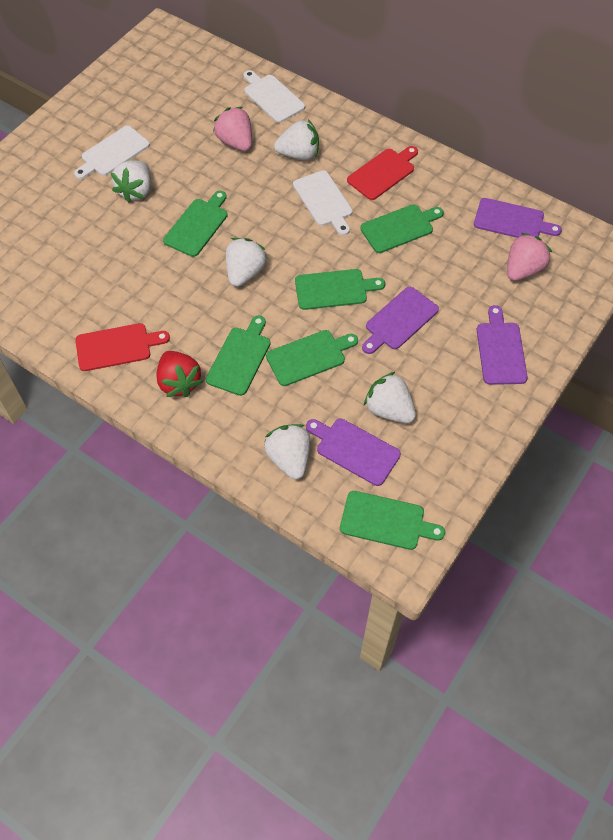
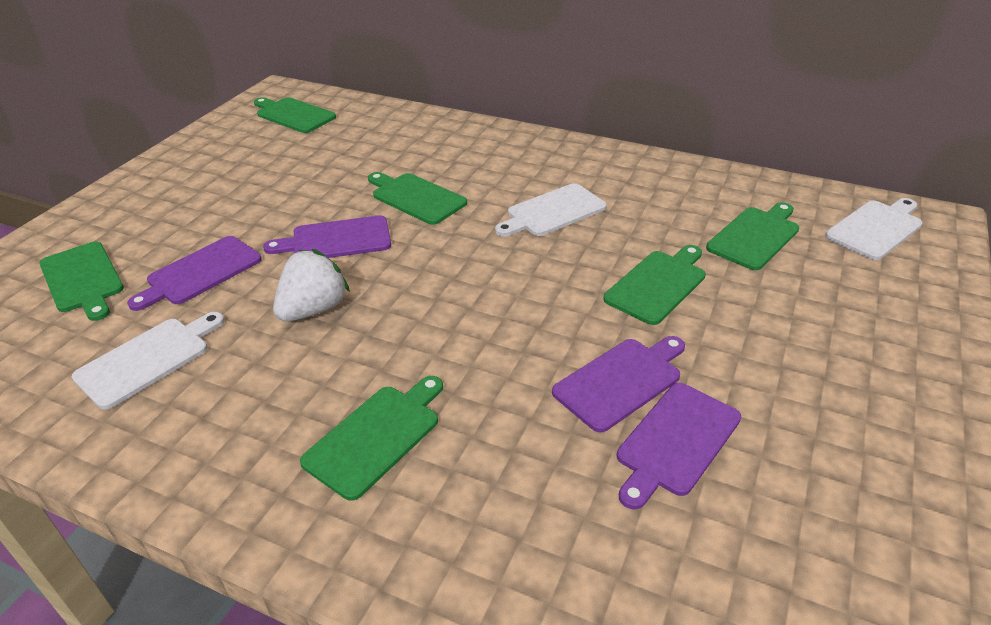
pink strawberry: [213,107,252,151] [507,233,552,281] = 2 -> none = 0
red cutting board: [75,323,170,371] [347,146,418,200] = 2 -> none = 0
red strawberry: [156,351,203,397] = 1 -> none = 0
white strawberry: [111,160,151,203] [226,238,268,287] [264,424,311,480] [274,119,319,160] [364,372,416,423] = 5 -> [273,249,350,322] = 1

